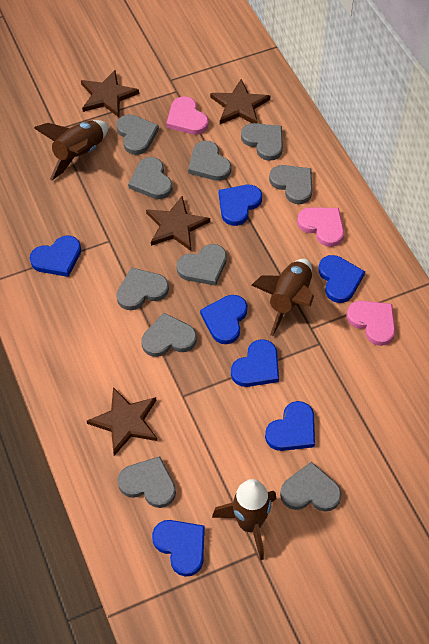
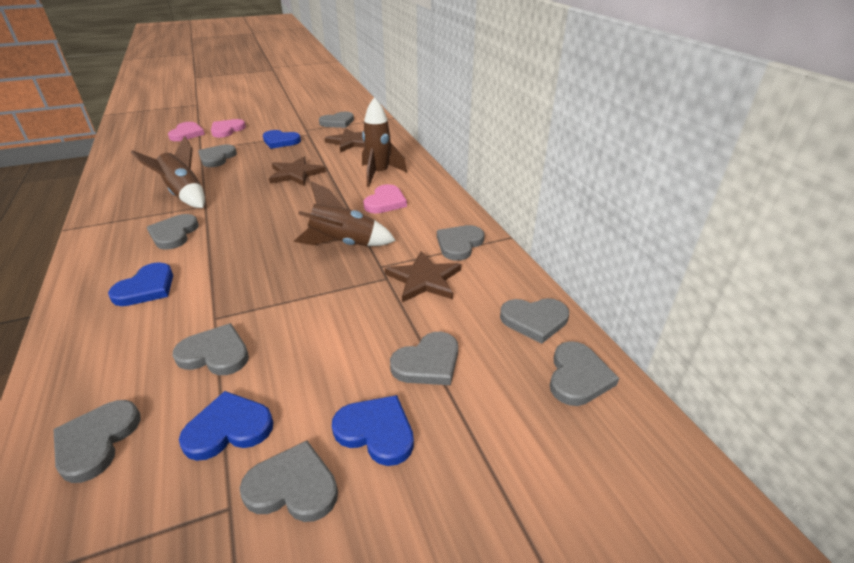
blue heart: [30,235,81,277] [152,520,205,577] [200,295,247,344] [219,185,262,226] [231,339,279,387] [265,401,315,451] [318,255,365,303] = 7 -> [108,262,173,306] [179,391,273,461] [263,130,301,149] [332,395,414,466] = 4
brown star: [81,70,139,117] [87,387,158,456] [146,196,210,251] [210,79,270,124] = 4 -> [269,157,326,186] [325,128,365,152] [385,251,461,302] = 3

